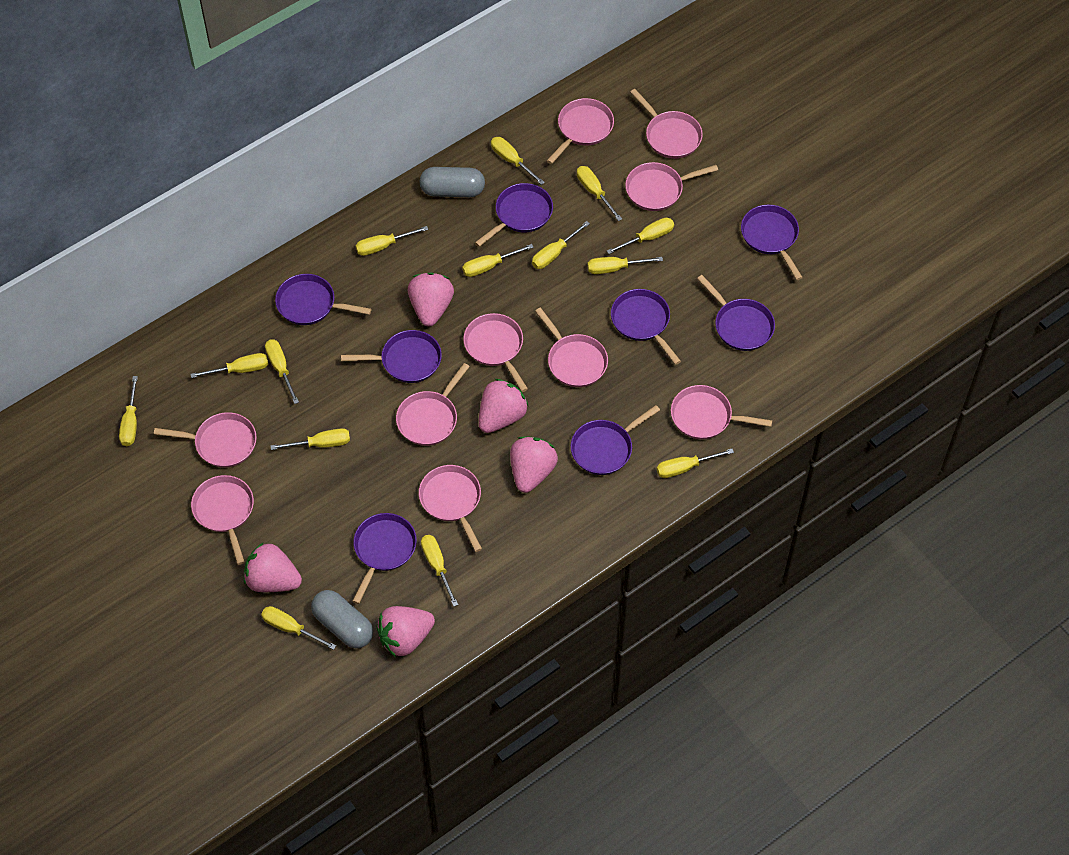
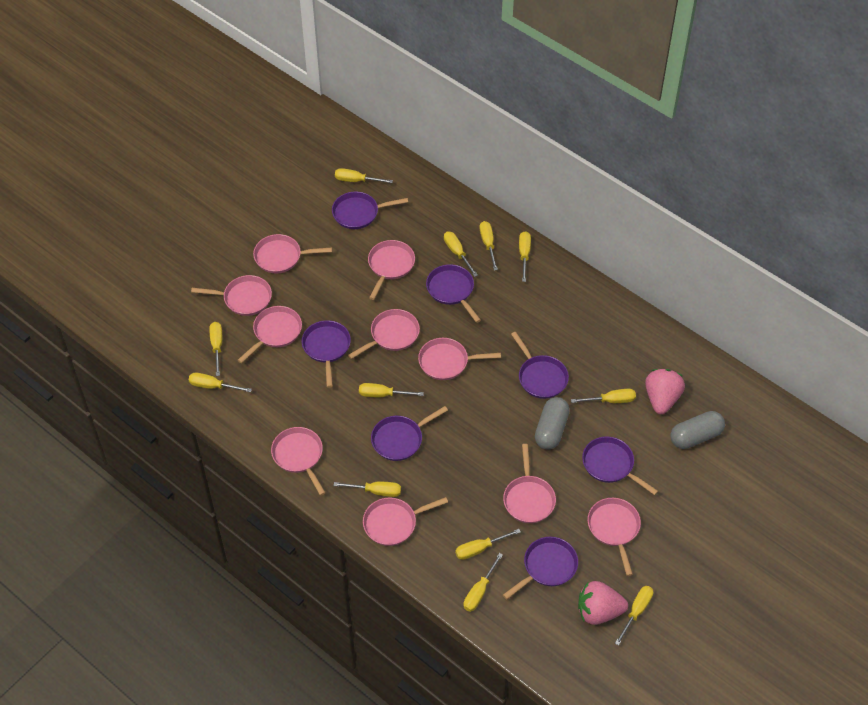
pink strawberry: [244,542,302,592] [376,606,435,657] [408,272,454,326] [479,379,528,433] [510,437,558,493] = 5 -> [578,581,628,625] [645,369,685,414] = 2
purple pan: [275,274,372,325] [341,330,442,383] [353,513,417,604] [475,183,553,247] [571,405,660,475] [611,289,681,365] [697,275,775,351] [741,205,803,280] = 8 -> [302,320,351,388] [332,192,408,229] [371,406,448,461] [426,264,481,323] [503,537,578,600] [511,332,569,399] [582,436,658,495] = 7
yellow screwdriver: [119,376,138,446] [190,353,268,378] [261,606,336,650] [265,339,299,404] [270,428,350,450] [355,226,428,256] [421,535,458,607] [462,244,534,277] [491,137,545,185] [532,221,590,269] [577,166,622,221] [588,257,663,274] [607,217,674,254] [657,448,734,478] = 14 -> [189,373,252,392] [209,322,222,376] [334,482,401,497] [335,168,393,183] [359,383,424,397] [444,232,478,277] [455,529,521,560] [463,553,503,612] [480,221,498,271] [519,231,531,282] [571,389,636,403] [615,586,653,646] = 12

